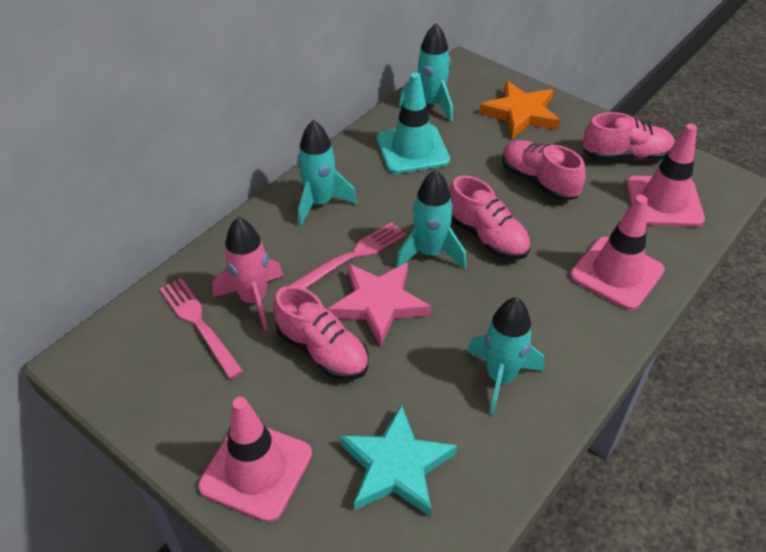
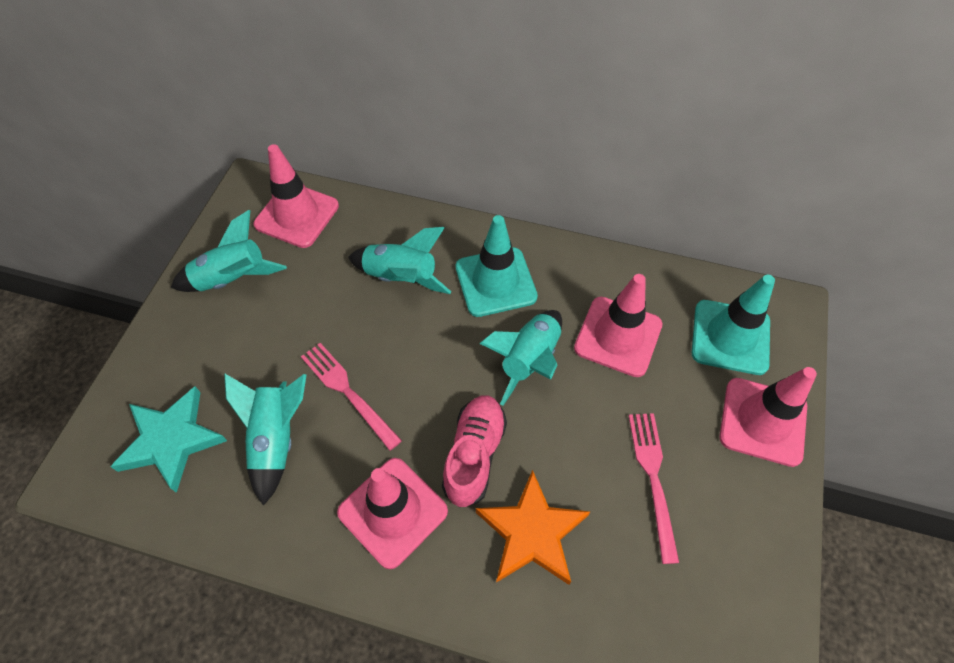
pink rocket: [213,217,283,331] = 1 -> none = 0
pink shoe: [273,285,369,380] [449,175,531,260] [502,140,586,201] [583,112,674,160] = 4 -> [442,396,507,507] = 1
pink star: [328,262,431,346] = 1 -> none = 0
pink traffic cone: [198,397,312,522] [570,195,665,310] [627,124,705,227] = 3 -> [254,144,339,248] [337,458,448,569] [574,274,662,377] [720,367,817,467] = 4
turquoise traffic cone: [377,72,450,174] = 1 -> [456,215,538,317] [691,275,775,375] = 2

